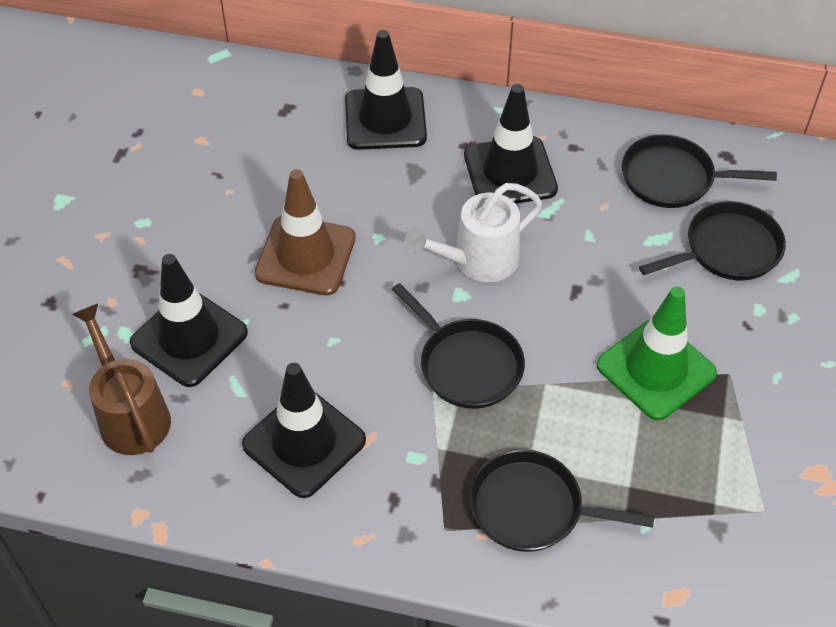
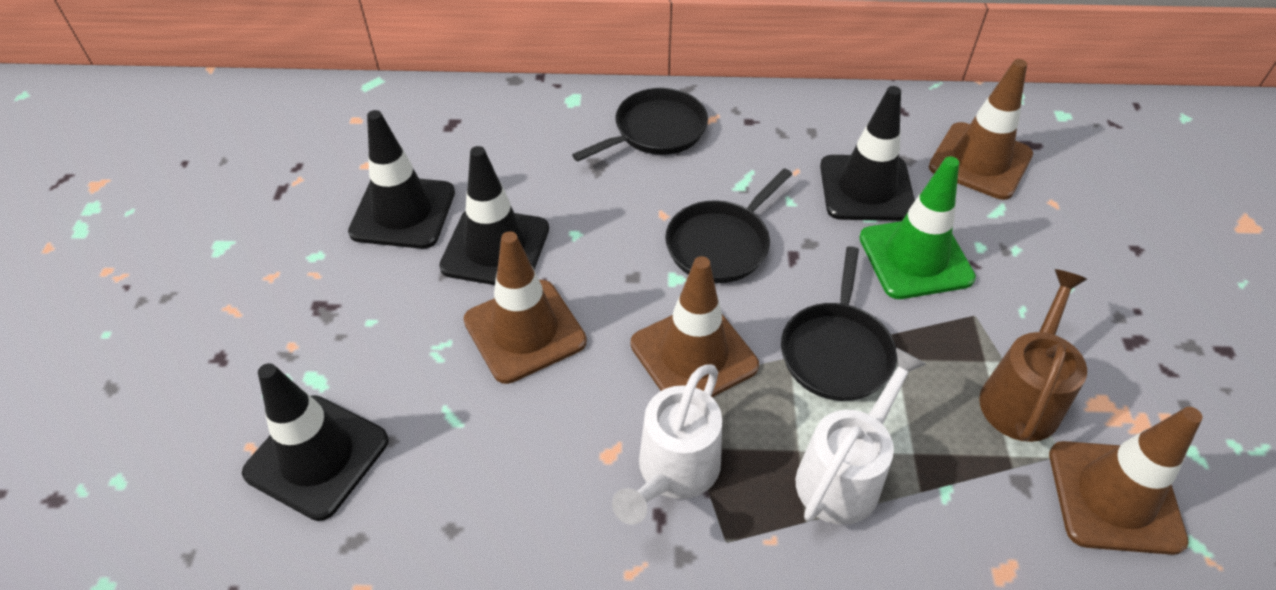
black pan: [392,283,525,409] [470,450,655,552] [622,134,777,208] [639,201,786,280] = 4 -> [572,88,708,162] [665,168,792,283] [781,246,897,401] = 3
brown traffic cone: [254,169,356,295] = 1 -> [463,231,587,384] [631,256,759,397] [929,59,1033,200] [1049,407,1203,555] = 4
white watering can: [405,183,542,282] = 1 -> [612,364,722,525] [796,348,926,525] = 2

